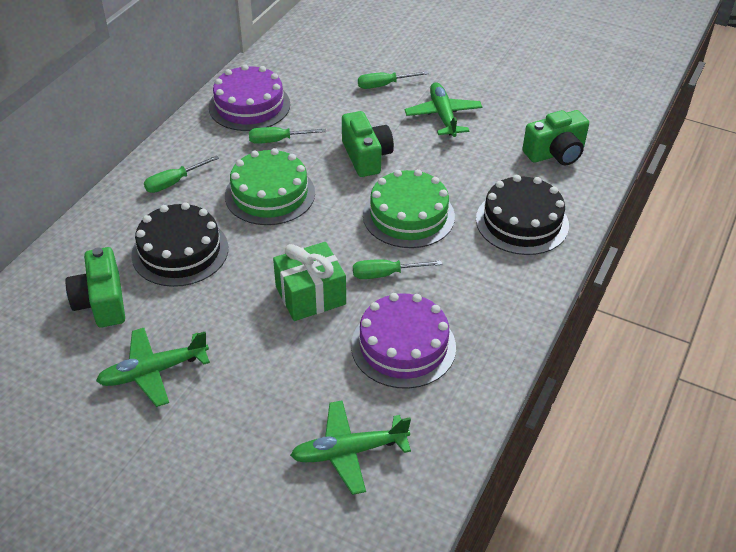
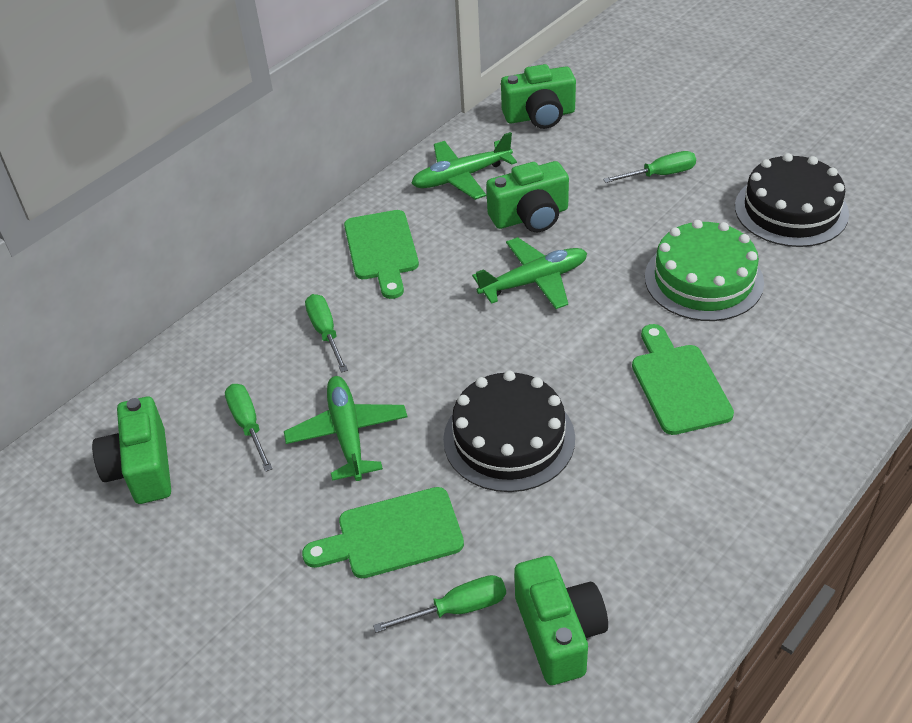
green cake: [225,148,315,225] [363,169,455,248] = 2 -> [645,220,764,321] = 1
green camera: [65,247,125,327] [342,111,394,177] [522,110,589,165] = 3 -> [92,397,171,504] [486,161,569,232] [501,64,576,129] [514,556,608,685] = 4
green cutting board: none = 0 -> [302,487,464,579] [344,210,419,299] [632,324,734,435] = 3
green gift: [273,242,346,321] = 1 -> none = 0
purple cake: [209,64,290,131] [351,293,456,389] = 2 -> none = 0

